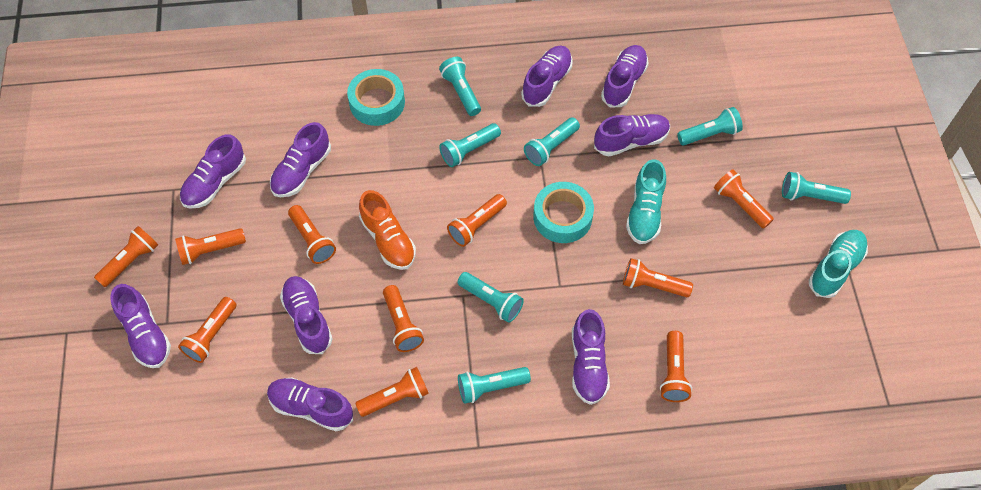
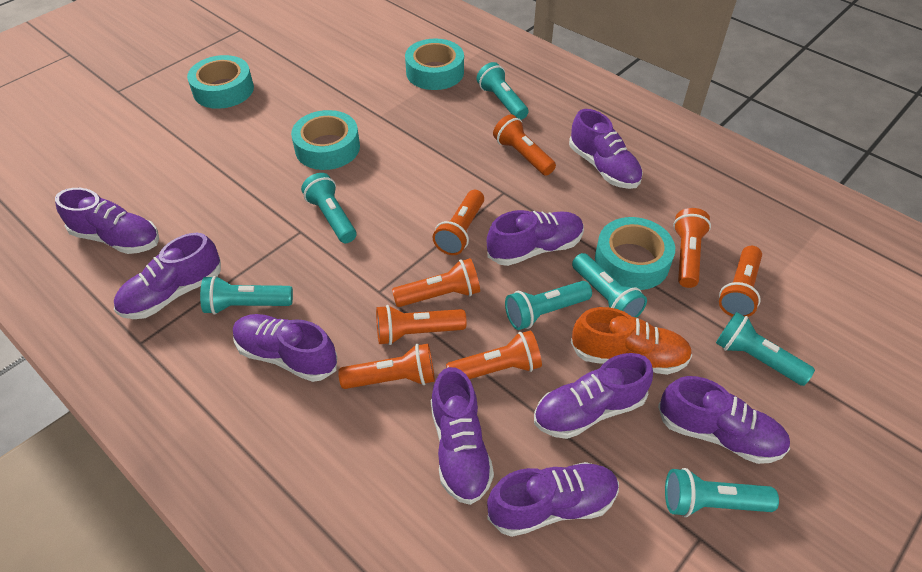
orange flashlight: [94,226,158,287] [175,228,246,265] [178,297,236,363] [288,205,336,264] [355,367,429,417] [383,285,424,352] [447,194,507,247] [623,258,693,297] [660,331,692,402] [714,169,774,229] = 10 -> [338,344,435,389] [376,305,467,345] [392,258,480,307] [432,190,484,255] [446,330,542,379] [493,114,556,176] [673,208,711,288] [719,246,762,317] = 8
turquoise shoe: [626,159,666,244] [809,230,868,298] = 2 -> none = 0
turquoise tape: [347,69,405,126] [533,182,594,243] = 2 -> [187,55,254,109] [291,110,360,170] [405,39,464,90] [595,217,675,290] = 4

